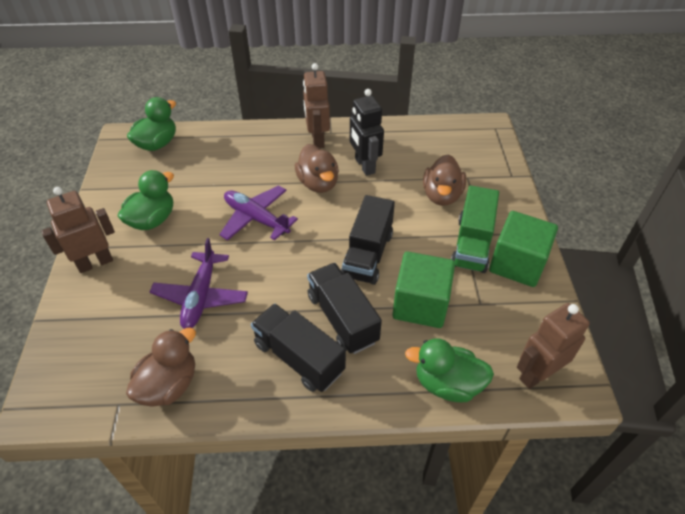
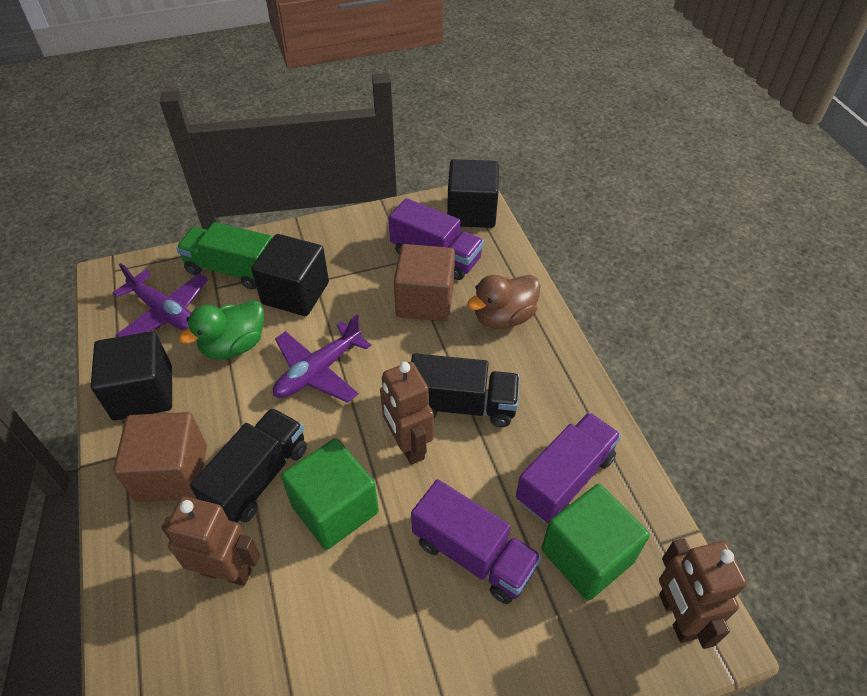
black cube: none = 0 -> [91,331,172,420] [251,234,329,316] [447,159,499,228] = 3
black robot: [350,89,384,176] = 1 -> none = 0
black truck: [251,304,346,392] [307,263,382,354] [341,195,395,285] = 3 -> [190,408,307,522] [411,353,520,427] = 2
brown cube: none = 0 -> [113,412,207,502] [394,244,455,321] = 2
brown duck: [126,327,196,407] [295,144,339,193] [423,155,466,206] = 3 -> [467,275,540,329] = 1
green duck: [118,170,174,230] [127,97,176,151] [405,338,494,402] = 3 -> [179,300,264,359] = 1
purple truck: none = 0 -> [388,198,484,280] [411,479,542,604] [516,412,621,524] = 3

